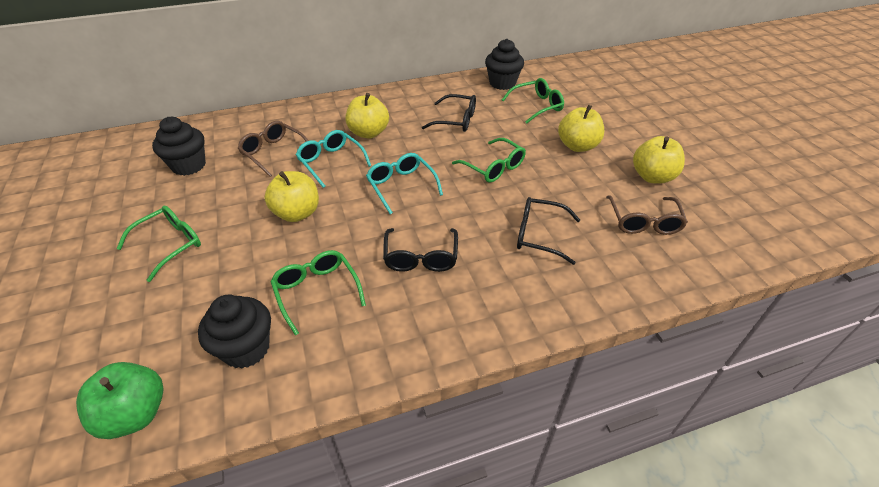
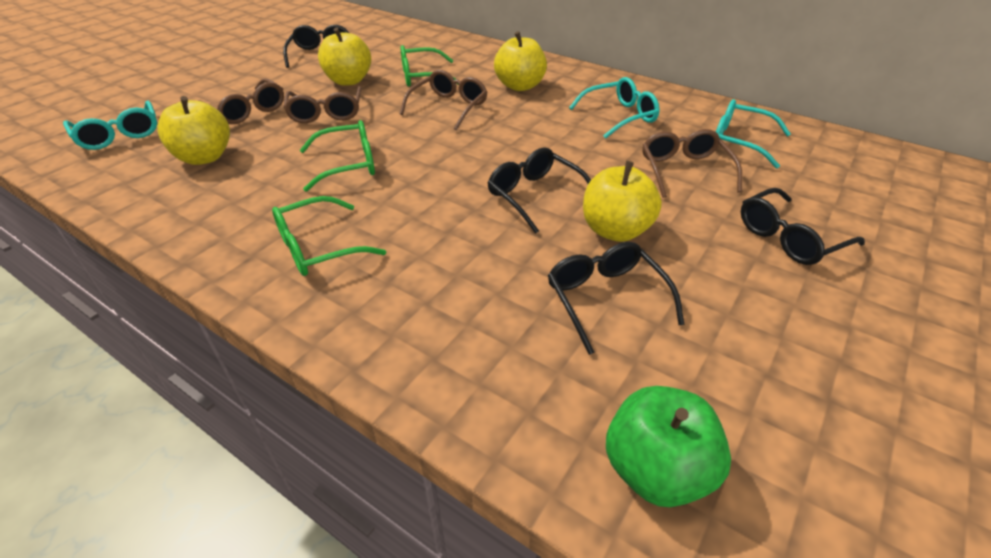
black cupcake: [152,117,206,176] [198,294,271,369] [485,39,524,90] = 3 -> none = 0
black glasses: [383,228,458,272] [422,94,476,132] [517,197,580,265] = 3 -> [283,25,349,68] [488,147,591,234] [548,242,684,355] [741,188,865,265] = 4
brown glasses: [238,121,308,177] [606,195,688,235] = 2 -> [198,78,284,124] [284,86,361,123] [400,70,487,131] [642,129,742,198] = 4
green glasses: [117,206,201,282] [270,250,366,336] [452,138,526,183] [502,78,564,124] = 4 -> [272,196,386,276] [300,120,375,192] [401,45,459,87] = 3
turquoise glasses: [296,130,371,188] [366,153,443,214] = 2 -> [63,100,157,150] [569,77,660,139] [716,99,791,169] = 3

